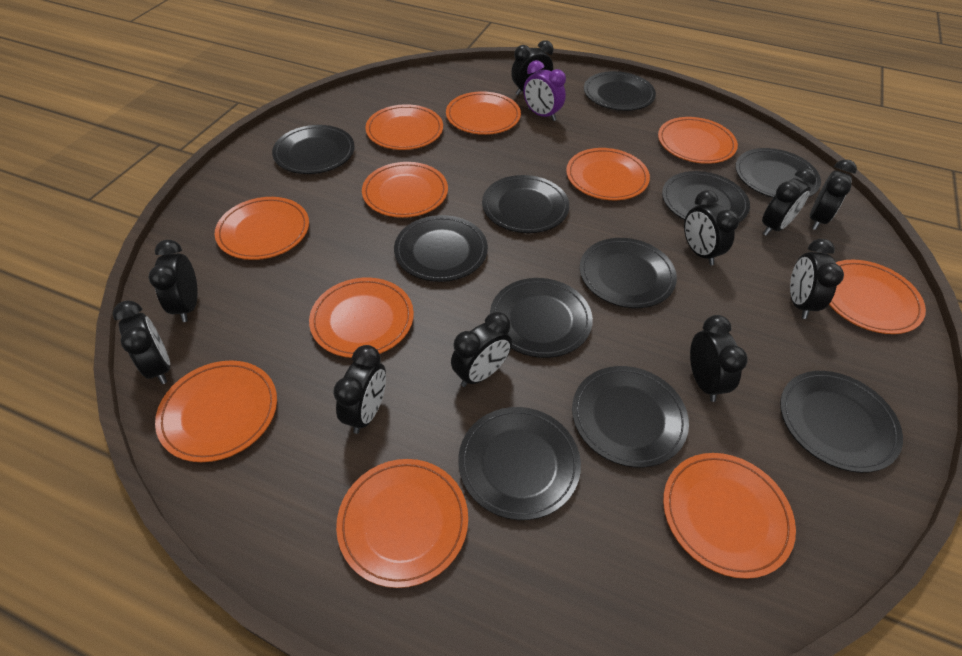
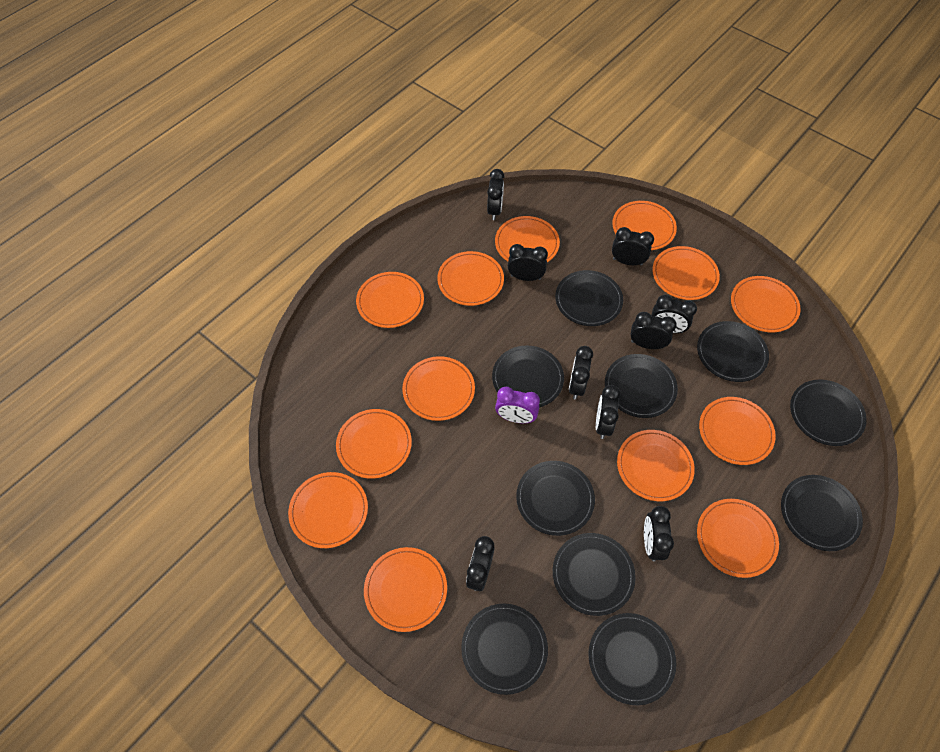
black clock: [113,300,170,384] [148,240,198,322] [333,345,386,434] [451,312,512,387] [511,40,553,95] [684,190,739,265] [690,315,748,402] [762,168,816,236] [790,239,844,319] [810,159,857,230] = 10 -> [466,536,495,591] [487,169,504,220] [508,244,548,281] [569,346,593,399] [596,385,620,439] [612,227,654,265] [630,312,677,349] [644,506,674,562] [651,295,697,333] = 9
black plate: [272,125,355,174] [394,215,488,282] [458,407,581,520] [482,175,569,233] [490,278,593,358] [572,366,689,467] [580,238,677,308] [584,71,656,111] [662,171,750,223] [735,148,821,198] [780,371,903,473] = 11 -> [461,604,548,695] [492,345,564,408] [516,461,595,536] [553,533,636,616] [555,270,623,326] [589,613,676,705] [605,354,678,418] [697,321,769,382] [781,475,863,551] [790,380,867,446] = 10
orange plate: [155,361,277,462] [215,197,309,260] [309,278,414,358] [336,459,468,588] [362,162,448,218] [365,104,443,150] [446,91,521,135] [566,148,650,200] [658,117,738,164] [663,453,796,579] [829,260,926,334] = 11 -> [288,472,368,548] [336,409,412,479] [356,272,424,328] [364,547,447,632] [402,356,475,421] [437,251,504,306] [495,216,560,262] [612,201,677,250] [617,430,695,501] [652,246,720,300] [697,499,779,578] [699,397,776,465] [731,276,800,332] = 13

